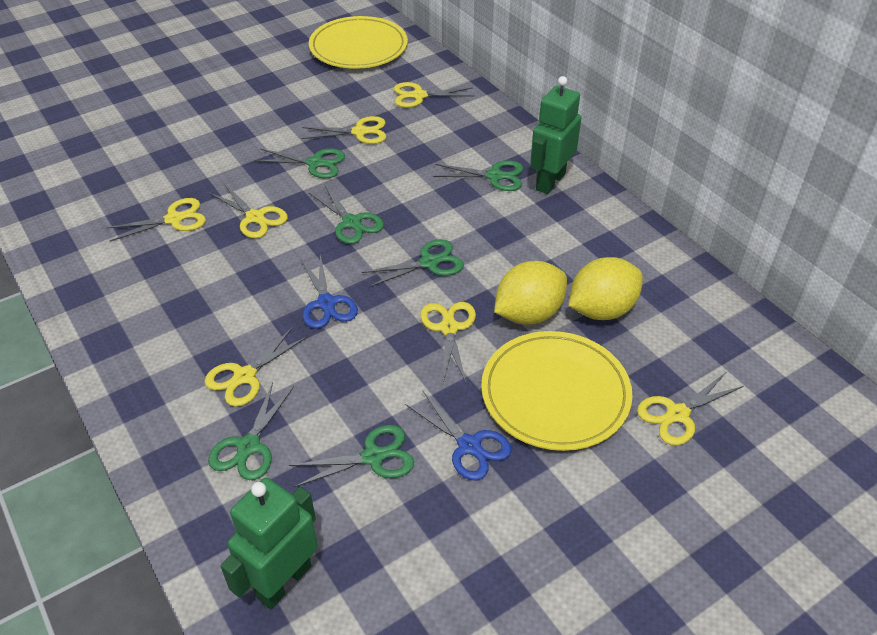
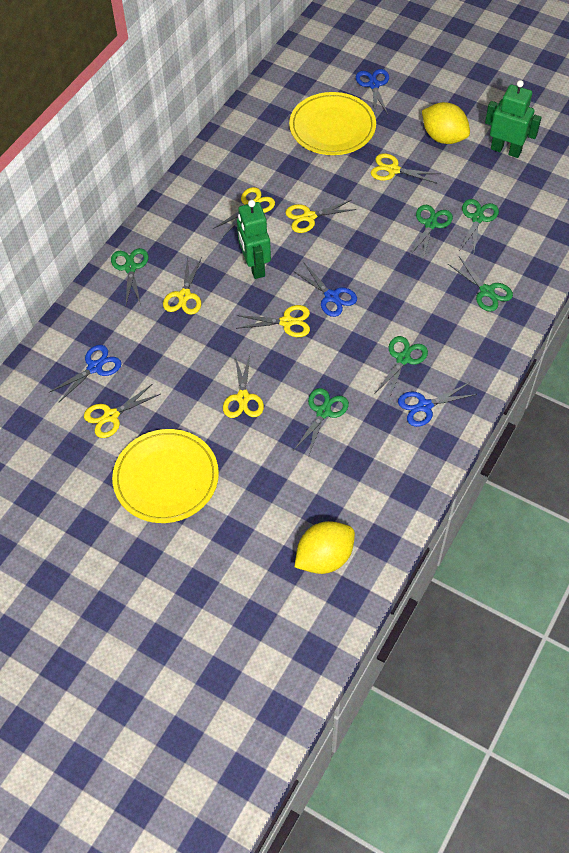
blue scissors: [301,254,358,329] [405,391,512,481] = 2 -> [50,345,122,402] [293,263,357,317] [356,69,389,114] [398,383,477,427] = 4

